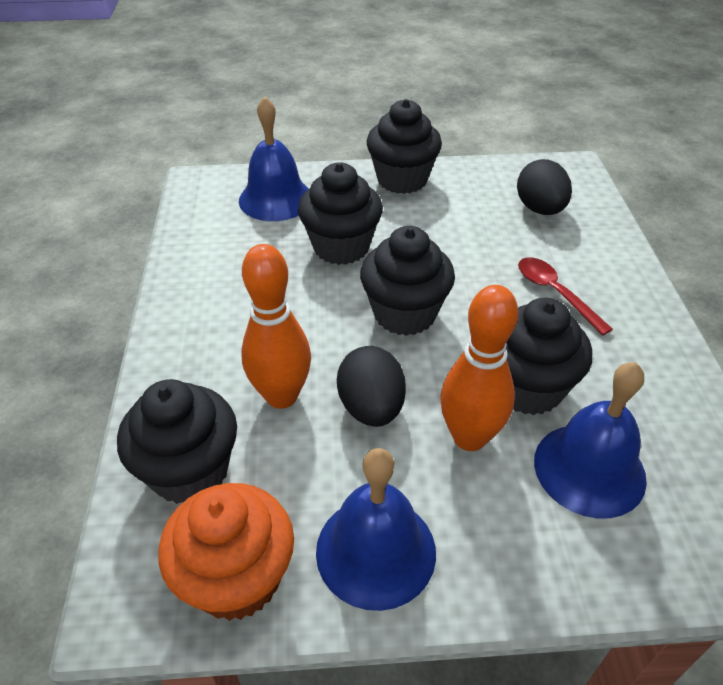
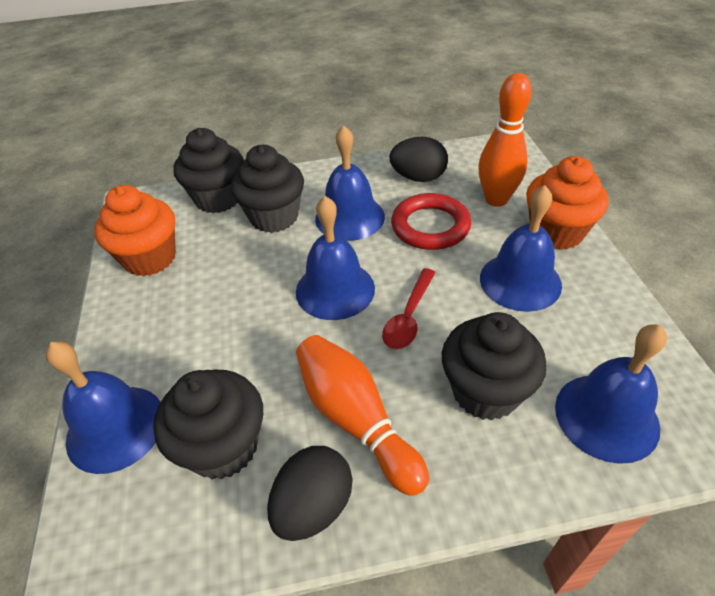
black cupcake: [117,379,237,504] [298,162,383,265] [360,226,455,336] [367,99,442,194] [506,298,592,415] = 5 -> [153,370,263,480] [173,128,244,213] [231,145,304,233] [442,312,547,421] = 4
blue bell: [239,96,309,221] [316,448,436,611] [534,362,647,519] = 3 -> [46,341,160,474] [296,196,375,320] [315,125,385,241] [480,185,562,312] [555,324,667,464] = 5
orange cupcake: [159,483,294,621] = 1 -> [94,185,176,277] [526,156,609,250] = 2
red ring: none = 0 -> [391,193,471,250] = 1

